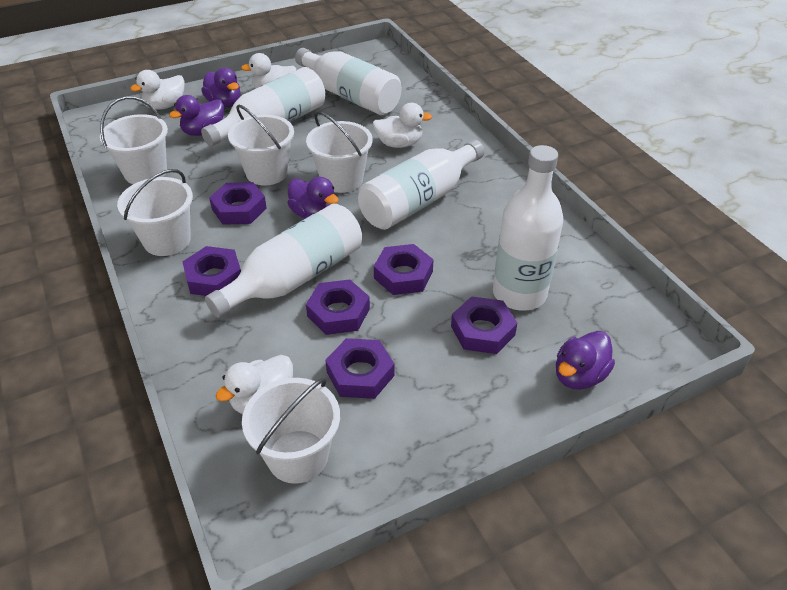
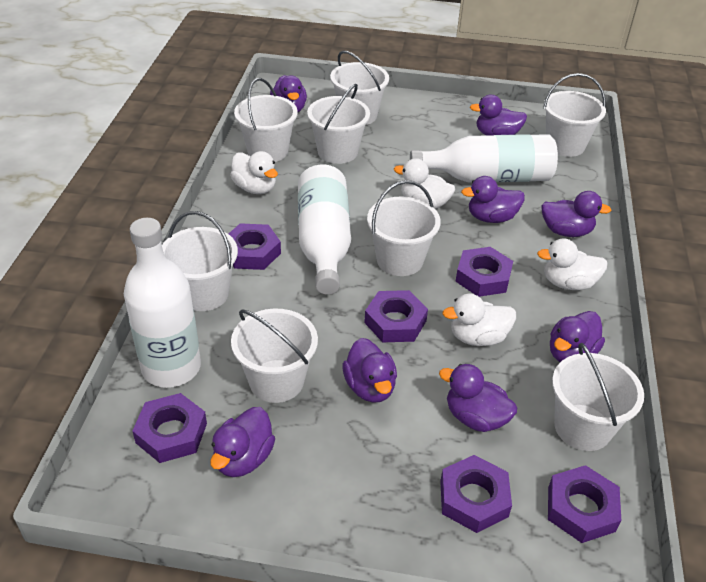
purple duck: [169,95,224,136] [201,68,241,107] [287,177,339,219] [556,331,615,390] = 4 -> [210,407,275,477] [270,75,307,112] [342,338,397,403] [439,364,517,432] [461,176,525,223] [470,95,527,136] [541,191,611,237] [550,311,605,362] = 8
white bottle: [201,67,325,146] [205,203,362,318] [295,48,401,115] [358,140,484,230] [493,145,563,311] = 5 -> [124,218,201,388] [298,165,351,294] [410,134,558,182] = 3
white bucket: [100,96,168,184] [117,169,193,256] [228,104,294,185] [242,378,340,484] [306,111,373,193] = 5 -> [162,211,238,311] [231,309,318,403] [234,78,298,162] [307,84,370,164] [330,51,389,125] [367,180,441,276] [543,73,606,157] [552,343,644,451] = 8

